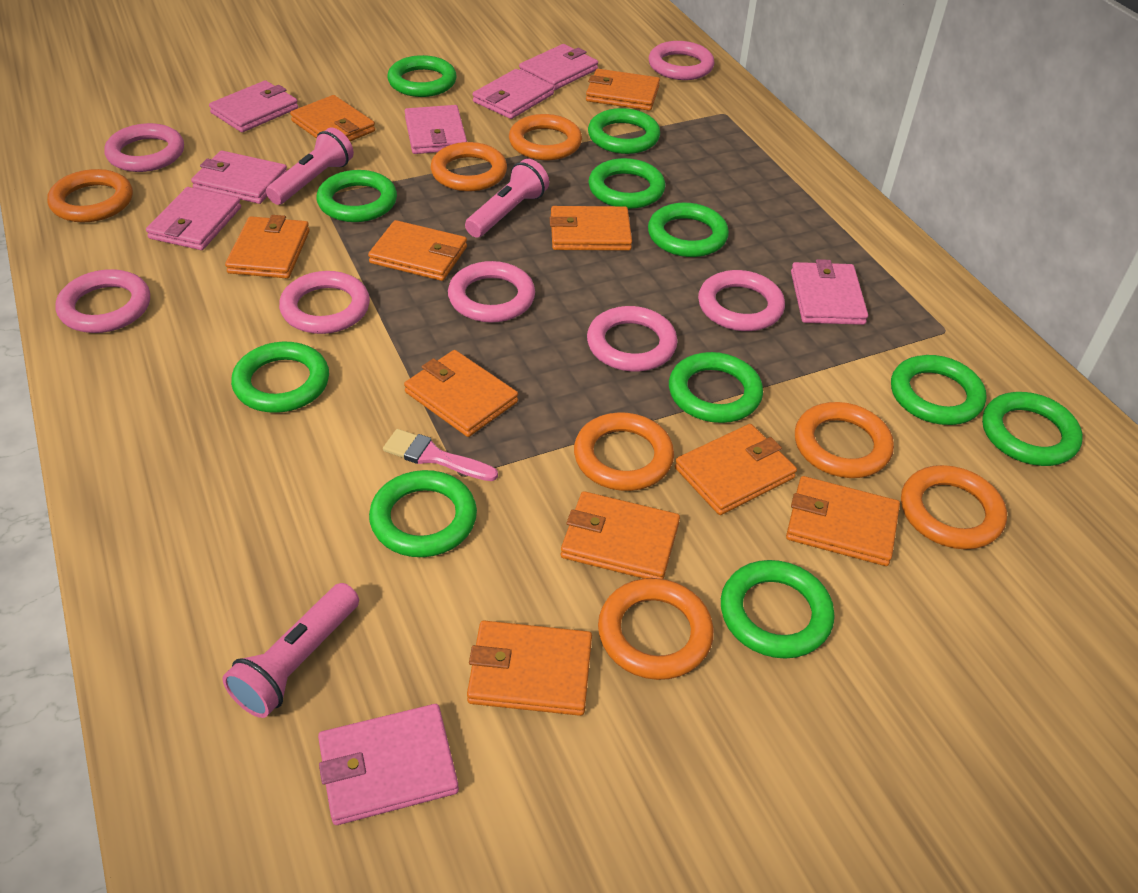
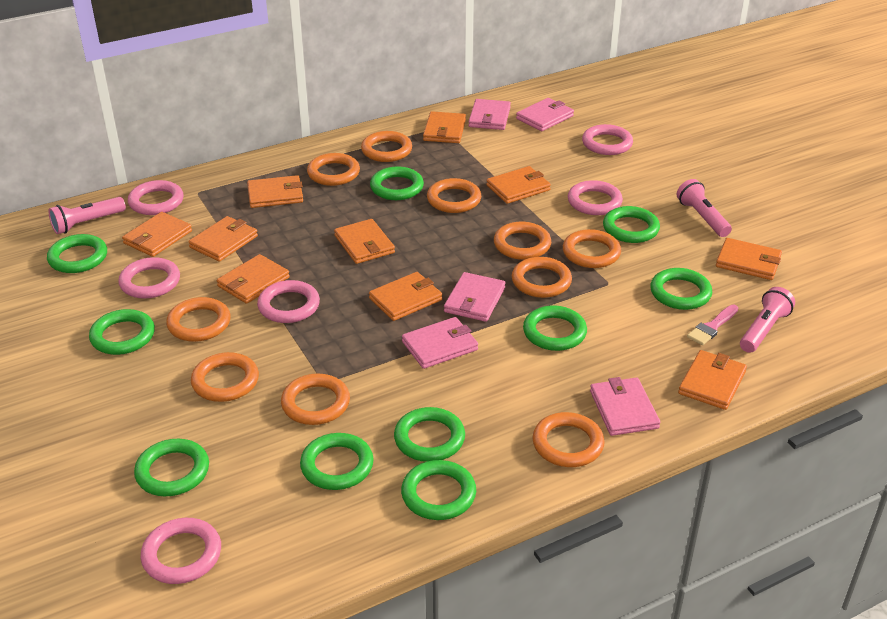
green ring: [231,342,329,413] [316,170,397,222] [369,470,477,557] [387,55,457,97] [588,108,660,154] [588,158,665,209] [648,203,729,257] [669,352,763,423] [721,560,835,659] [891,355,987,425] [982,392,1083,466] = 11 -> [47,234,107,273] [89,309,155,355] [134,439,209,496] [300,433,374,490] [370,166,424,200] [394,407,465,462] [401,460,476,520] [523,305,587,351] [603,206,660,243] [650,268,712,310] = 10
orange ring: [47,169,133,222] [431,142,507,191] [509,114,582,160] [574,412,674,491] [598,578,714,680] [795,402,894,478] [901,465,1007,549] = 7 -> [166,297,230,342] [191,352,259,402] [281,374,350,425] [307,153,360,186] [361,131,412,162] [427,178,481,213] [494,222,551,260] [512,257,572,298] [532,412,605,467] [563,229,621,268] = 10
pink ring: [55,269,150,333] [104,123,184,172] [279,271,370,334] [448,261,535,323] [587,306,678,372] [649,41,715,80] [698,270,785,331] = 7 -> [118,257,180,299] [128,180,183,215] [141,518,221,584] [257,280,320,323] [568,180,623,215] [582,124,633,155] = 6
pink wallet: [146,187,241,250] [191,150,287,204] [209,80,298,132] [318,704,459,825] [405,105,467,154] [473,69,554,119] [519,44,598,90] [791,259,868,325] = 8 -> [402,317,478,369] [444,272,505,322] [468,99,511,130] [516,98,574,131] [590,377,660,436] = 5

